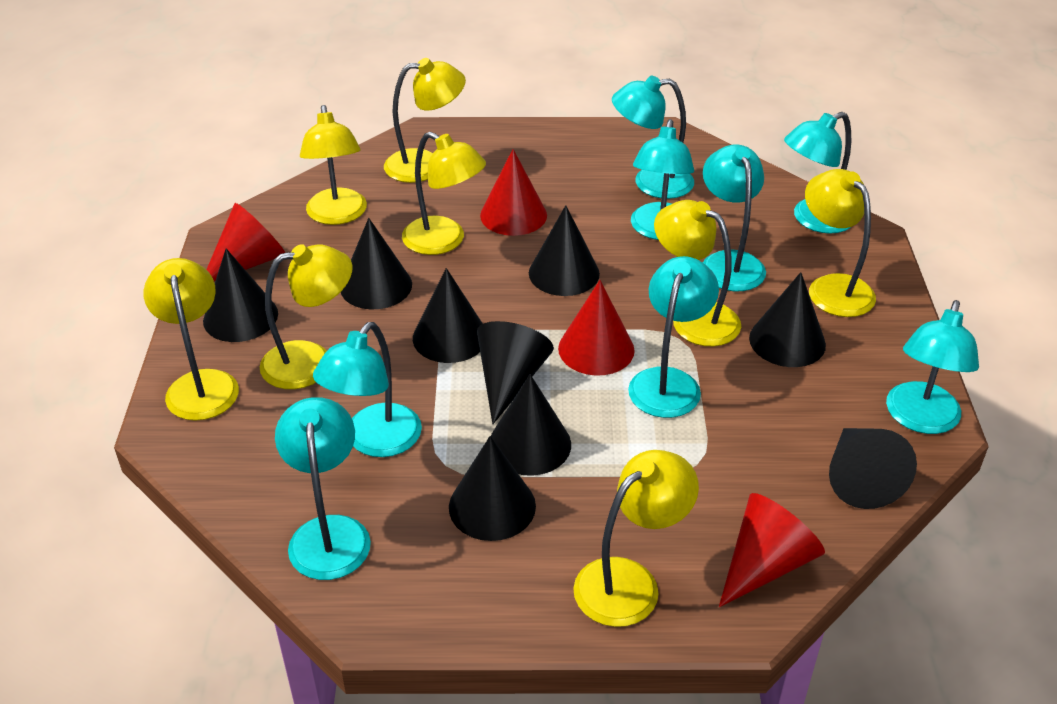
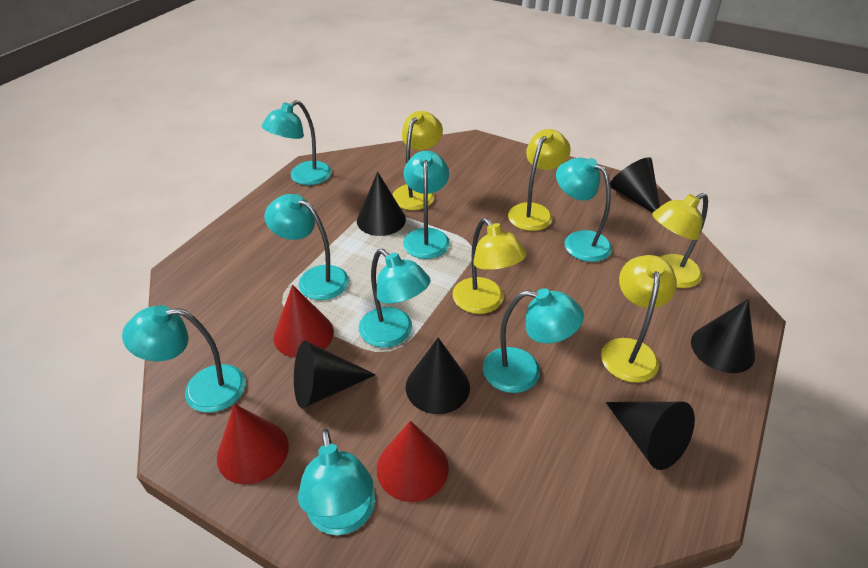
black cone: [203,249,278,342] [341,218,412,309] [413,268,483,363] [449,436,536,541] [477,321,554,424] [491,374,571,476] [529,205,600,296] [749,272,826,367] [829,428,917,509] = 9 -> [294,341,376,408] [357,172,406,236] [406,338,470,414] [606,402,695,470] [610,157,660,213] [691,299,755,373] = 6
red cone: [206,203,285,282] [480,149,547,236] [558,280,635,376] [719,493,825,607] = 4 -> [217,404,289,485] [273,285,334,358] [377,421,449,502] = 3
yellow lamp: [143,258,239,421] [260,244,353,389] [300,105,367,225] [384,58,466,183] [402,132,486,255] [573,450,699,627] [654,200,741,346] [805,169,876,317] = 8 -> [392,111,443,210] [453,218,527,314] [508,129,571,231] [601,255,677,383] [652,193,708,288] = 5

